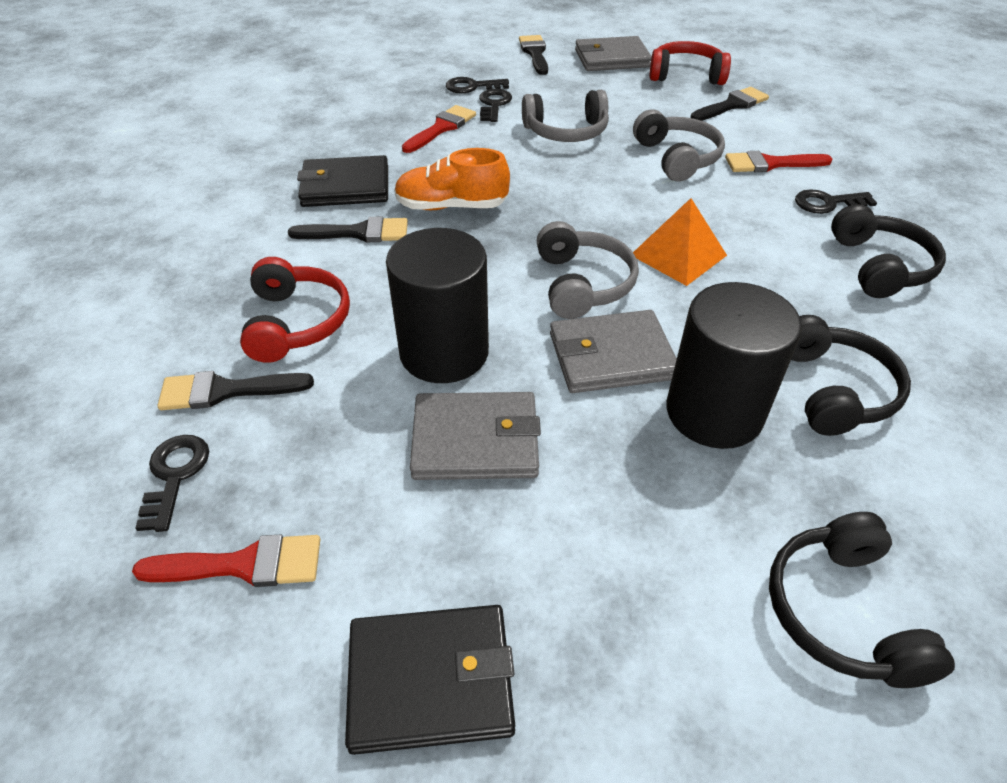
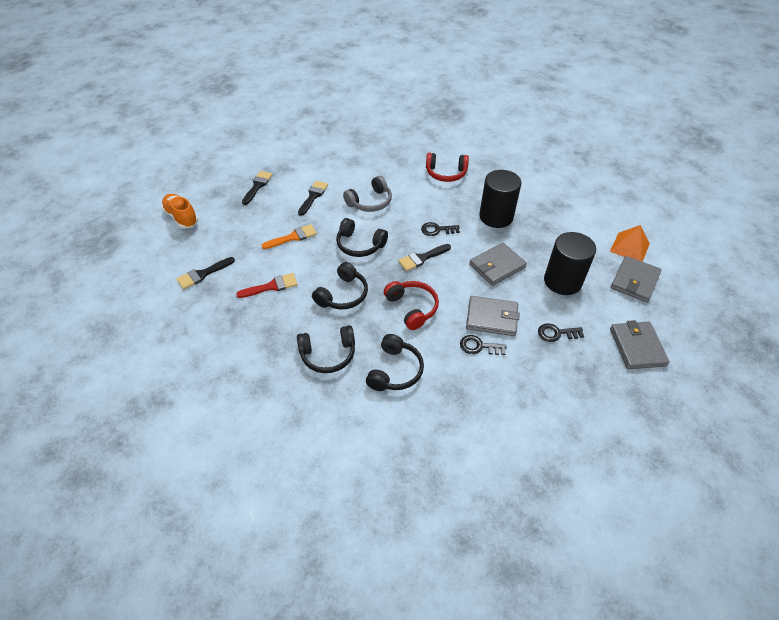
black headphones: [769,512,955,688] [791,315,911,436] [831,204,946,298] = 3 -> [297,325,355,373] [312,262,368,310] [336,218,388,257] [366,334,424,391] = 4
black key: [135,435,209,532] [446,77,509,94] [479,89,512,122] [795,189,877,214] = 4 -> [421,222,460,236] [460,335,506,355] [538,323,584,342] = 3
black wallet: [297,155,388,207] [345,605,515,755] = 2 -> none = 0
grey headphones: [522,90,609,142] [537,221,639,319] [633,110,725,182] = 3 -> [343,176,392,212] = 1
grey wallet: [410,392,541,480] [550,310,677,393] [575,36,652,71] = 3 -> [466,296,520,336] [469,243,527,286] [610,320,670,369] [611,256,662,302] = 4
orange brush: none = 0 -> [261,224,317,249] = 1
red brush: [132,535,320,587] [402,105,476,153] [725,151,833,172] = 3 -> [236,273,298,298] = 1

